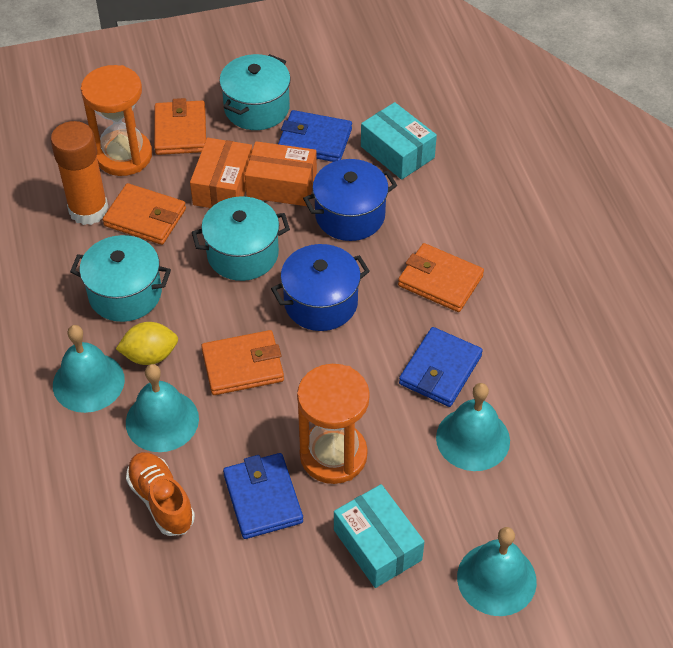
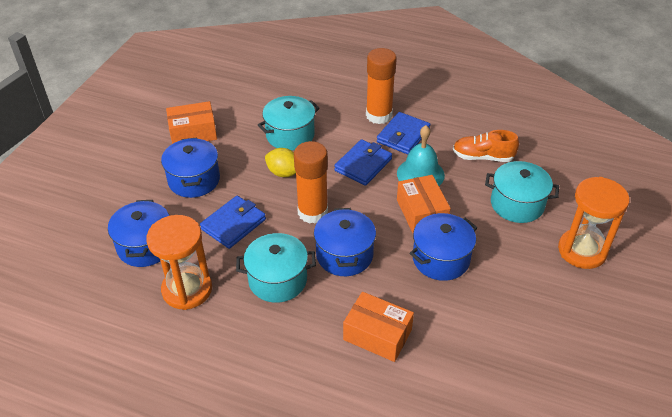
blue pot: [271,244,370,331] [303,159,397,241] = 2 -> [108,200,169,267] [161,138,220,198] [314,208,376,276] [410,213,478,281] = 4
orange box: [190,138,252,208] [245,141,317,206] = 2 -> [166,101,217,144] [343,292,414,362] [397,175,451,233] = 3
orange glue stick: [51,121,108,225] = 1 -> [294,141,328,224] [366,48,397,124] = 2
orange wallet: [102,183,186,245] [154,98,206,155] [201,330,284,395] [398,243,484,312] = 4 -> none = 0
turquoise bell: [53,325,125,413] [126,364,199,452] [436,383,510,471] [457,527,537,616] = 4 -> [397,125,445,186] = 1
turquoise box: [334,484,424,588] [361,102,437,180] = 2 -> none = 0

